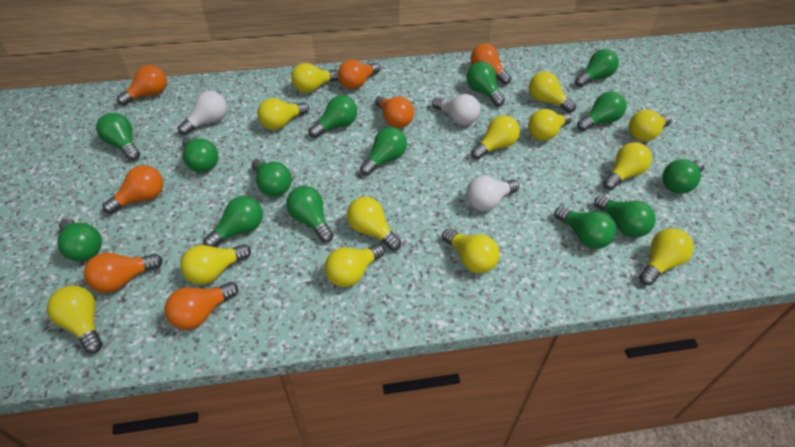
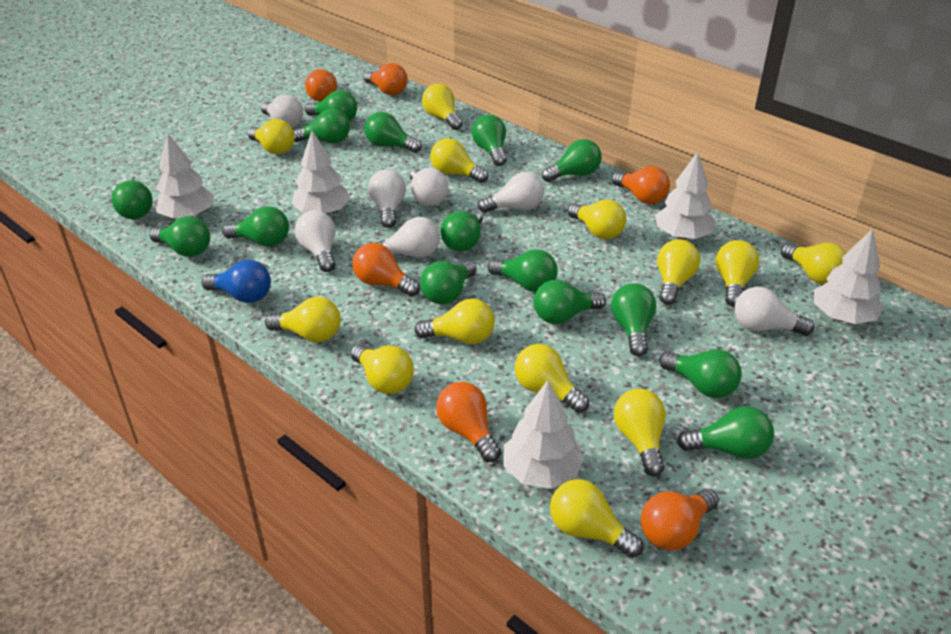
blue light bulb: none = 0 -> [202,260,271,303] = 1
green light bulb: [57,219,102,262] [96,113,140,161] [182,137,218,173] [203,196,263,247] [252,158,292,197] [286,186,334,243] [309,95,357,138] [360,127,407,176] [467,62,505,106] [555,206,616,249] [575,49,619,87] [577,91,626,131] [594,195,656,238] [662,159,704,194] = 14 -> [112,181,152,219] [149,216,210,257] [222,206,289,247] [293,109,350,143] [305,90,357,122] [365,112,422,153] [420,261,476,304] [441,210,483,251] [472,115,507,166] [487,249,558,292] [534,280,606,324] [542,139,602,182] [611,283,656,356] [659,350,742,398] [677,406,774,459] = 15
orange light bulb: [84,253,163,293] [103,165,163,214] [117,65,167,106] [165,282,238,330] [338,59,380,90] [375,96,414,128] [470,44,512,85] = 7 -> [305,69,337,102] [352,243,420,297] [364,63,408,95] [436,382,501,462] [612,166,670,204] [641,489,719,550] = 6
white light bulb: [178,91,227,135] [432,94,480,125] [466,176,519,211] = 3 -> [261,94,303,128] [295,210,335,272] [368,169,406,228] [376,217,440,258] [410,168,448,206] [478,172,544,213] [735,287,814,336] = 7
white tree: none = 0 -> [154,133,214,218] [291,130,350,214] [503,380,584,489] [655,152,716,240] [814,229,884,324] = 5

